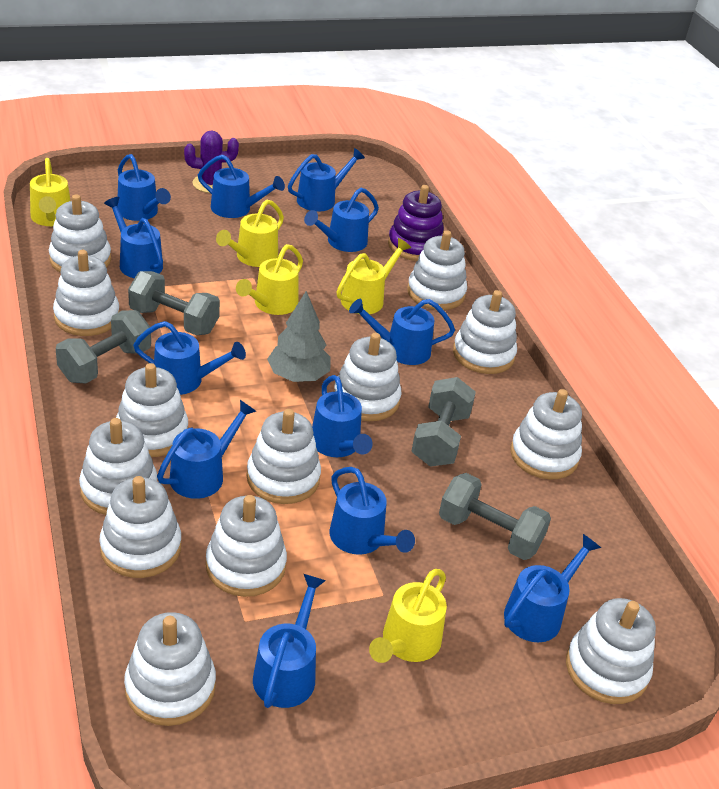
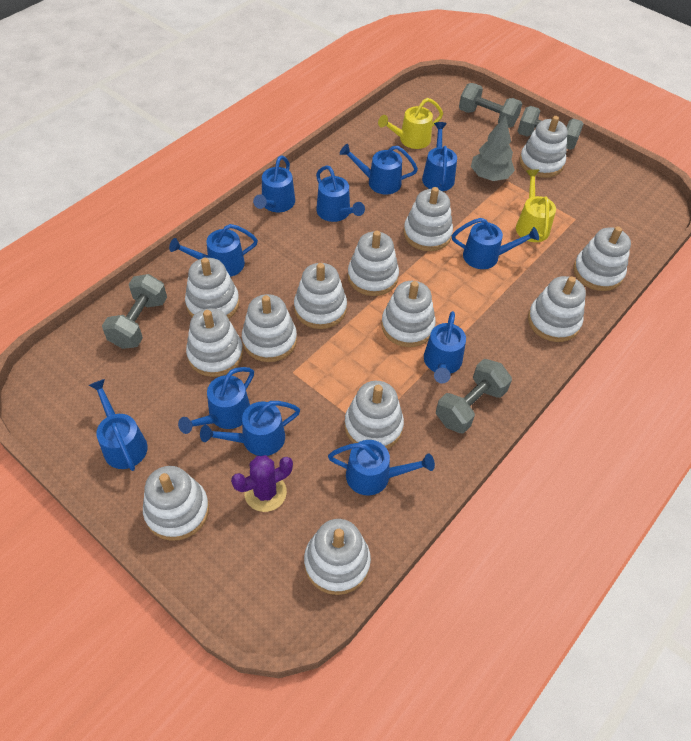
blue watering can: [104,197,163,278] [118,154,171,221] [133,321,246,395] [157,400,256,499] [198,155,285,218] [253,574,326,708] [288,148,365,212] [304,188,379,252] [312,375,373,457] [330,467,415,555] [349,299,455,365] [504,534,601,642] = 12 -> [89,379,148,471] [169,224,258,277] [178,367,254,434] [200,401,300,456] [253,155,295,212] [316,165,365,222] [328,440,435,496] [340,144,418,195] [422,122,457,191] [424,311,466,384] [452,218,539,269] = 11
purple stacking toy: [388,185,444,261] = 1 -> none = 0
yellow watering can: [30,158,71,226] [216,200,284,267] [236,244,303,315] [336,238,411,314] [369,569,447,663] = 5 -> [378,98,443,149] [516,169,556,242] = 2

